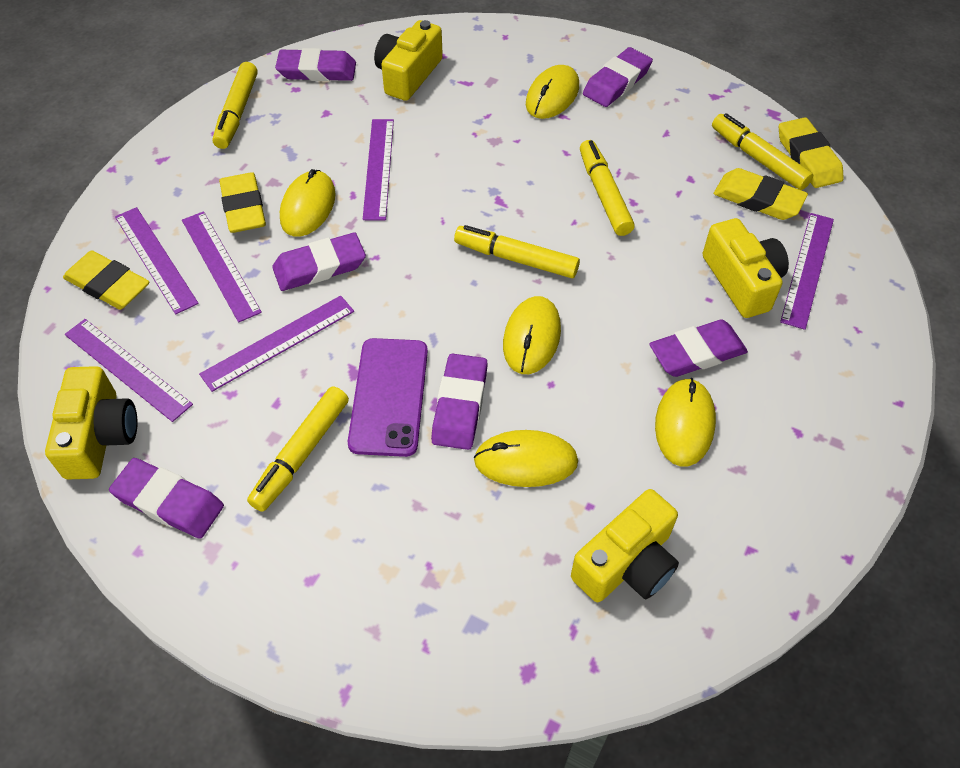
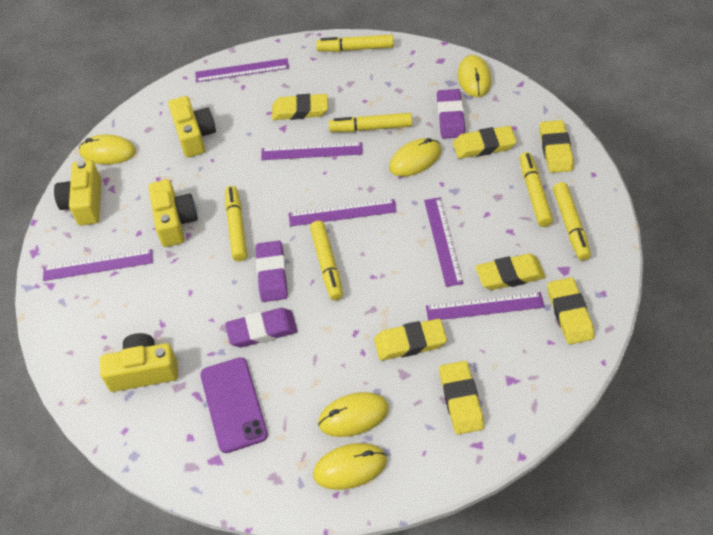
purple eraser: [109,458,224,539] [272,233,366,291] [275,48,356,81] [431,354,488,450] [583,47,653,107] [649,319,748,377] = 6 -> [225,308,298,347] [256,241,288,302] [437,89,465,139] = 3
yellow eraser: [63,251,149,310] [219,172,266,233] [714,168,808,220] [779,117,844,188] = 4 -> [272,94,328,120] [374,319,447,361] [439,361,484,435] [453,126,517,159] [475,254,546,290] [540,120,574,173] [547,278,594,344] = 7
yellow marker: [213,62,258,149] [247,386,349,512] [454,225,580,278] [580,140,634,236] [712,113,814,190] = 5 -> [225,186,247,261] [310,221,343,300] [316,34,394,52] [329,113,412,132] [519,152,553,227] [553,182,591,260] = 6

